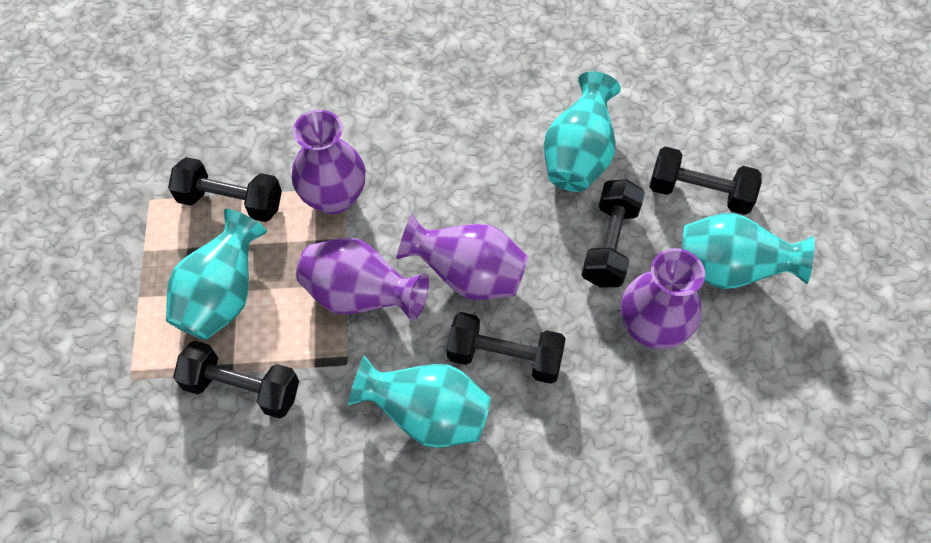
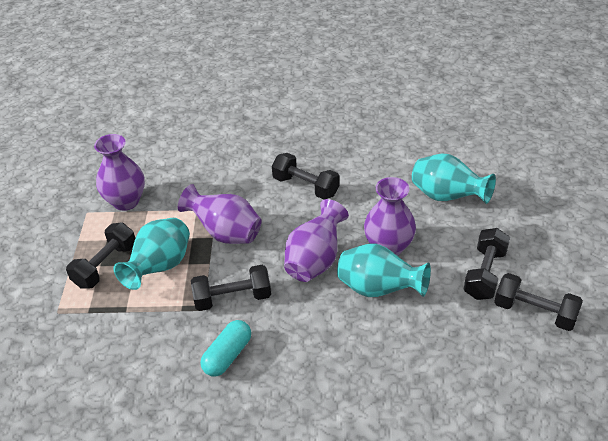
turquoise capsule: none = 0 -> [201,320,251,377] = 1
turquoise vase: [166,209,267,340] [348,356,491,448] [544,71,621,192] [681,213,814,289] = 4 -> [114,218,190,290] [337,244,431,297] [412,153,496,204] = 3

